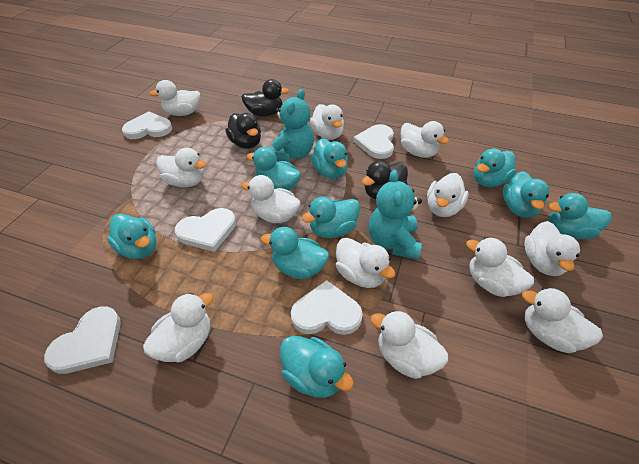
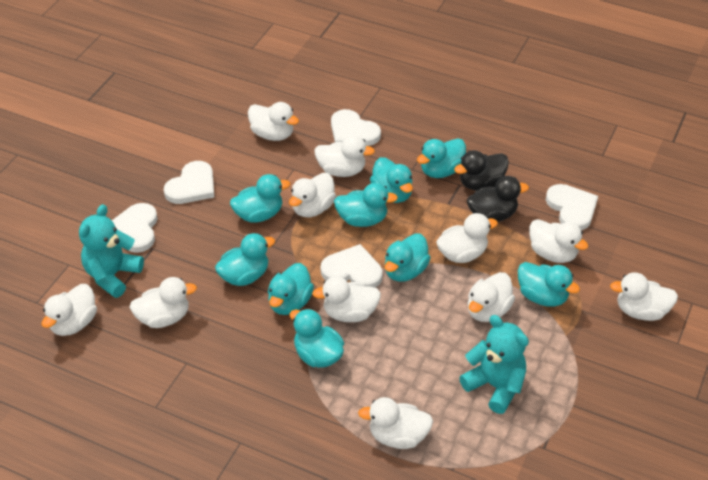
black duck: [225,113,261,149] [241,79,289,117] [362,161,408,199] = 3 -> [454,150,509,190] [467,176,529,222] = 2
white duck: [143,293,214,362] [149,80,200,116] [156,147,207,187] [241,175,301,223] [310,104,344,140] [336,238,395,288] [370,310,448,379] [401,121,449,158] [427,173,468,217] [466,237,534,297] [522,288,603,353] [524,221,580,276] = 12 -> [42,284,97,336] [129,277,197,328] [248,102,299,141] [289,173,336,217] [312,276,381,322] [314,135,375,177] [358,397,433,449] [436,213,498,263] [468,272,515,322] [529,219,588,263] [610,272,678,321] = 11

